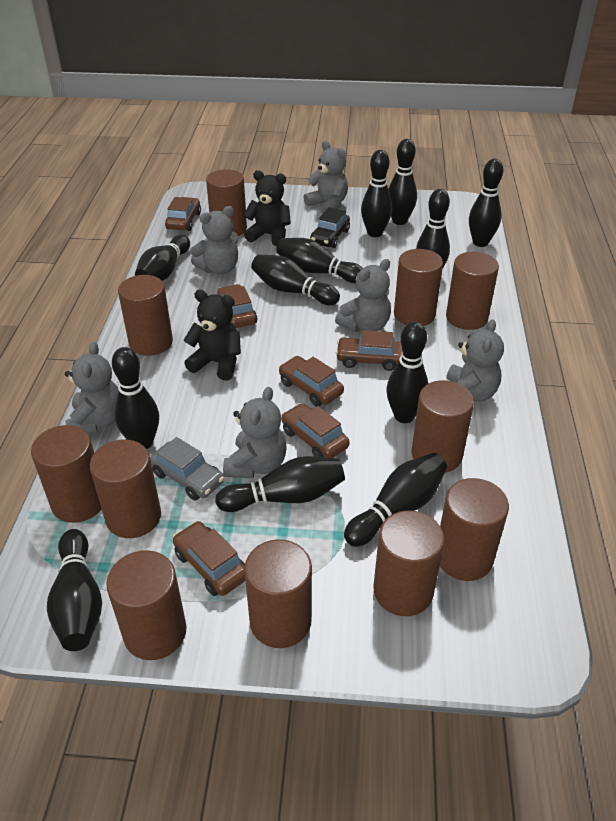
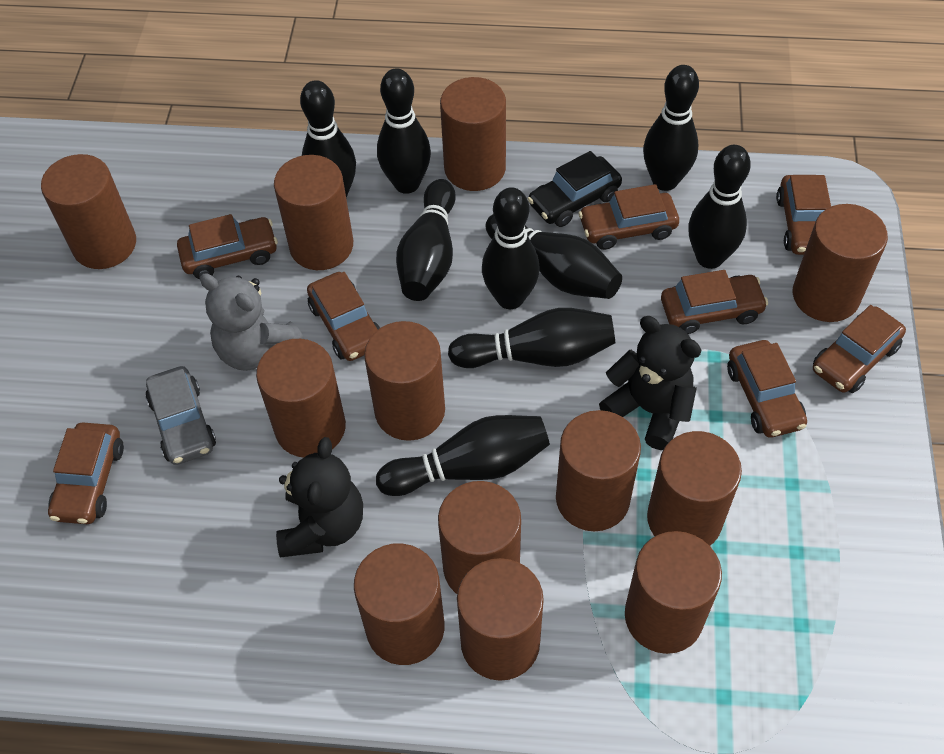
black bowling pin: [47,529,102,651] [112,347,159,449] [135,235,190,281] [215,456,345,512] [251,254,340,305] [276,238,363,283] [344,453,447,547] [361,150,392,237] [386,321,429,423] [388,139,417,225] [416,189,450,269] [469,159,503,247] = 12 -> [300,80,356,198] [376,415,550,496] [377,69,431,194] [396,179,456,301] [448,308,615,368] [482,187,540,309] [486,214,622,299] [643,65,699,191] [688,145,751,269] = 9
brown car: [165,197,201,231] [173,521,245,596] [217,284,257,328] [279,356,344,407] [281,403,350,458] [336,330,402,371] = 6 -> [48,422,124,524] [177,214,278,279] [307,272,380,361] [578,184,679,250] [661,270,768,334] [727,340,807,438] [776,175,831,255] [813,305,906,393] = 8
brown cylinder: [31,425,101,523] [90,440,161,538] [106,550,187,660] [118,275,173,356] [206,169,247,236] [244,539,312,648] [373,510,444,616] [394,249,443,326] [412,380,474,473] [440,478,509,581] [446,252,499,330] = 11 -> [41,154,136,269] [256,339,346,458] [274,155,353,270] [354,543,444,665] [364,321,445,441] [438,481,521,594] [440,77,506,191] [457,558,544,681] [556,410,641,531] [625,531,722,654] [647,431,742,546] [793,204,888,322] = 12
grey teddy bear: [65,342,119,434] [190,206,238,274] [223,387,287,478] [303,141,348,214] [335,259,391,332] [446,319,504,402] = 6 -> [200,273,304,371] = 1

